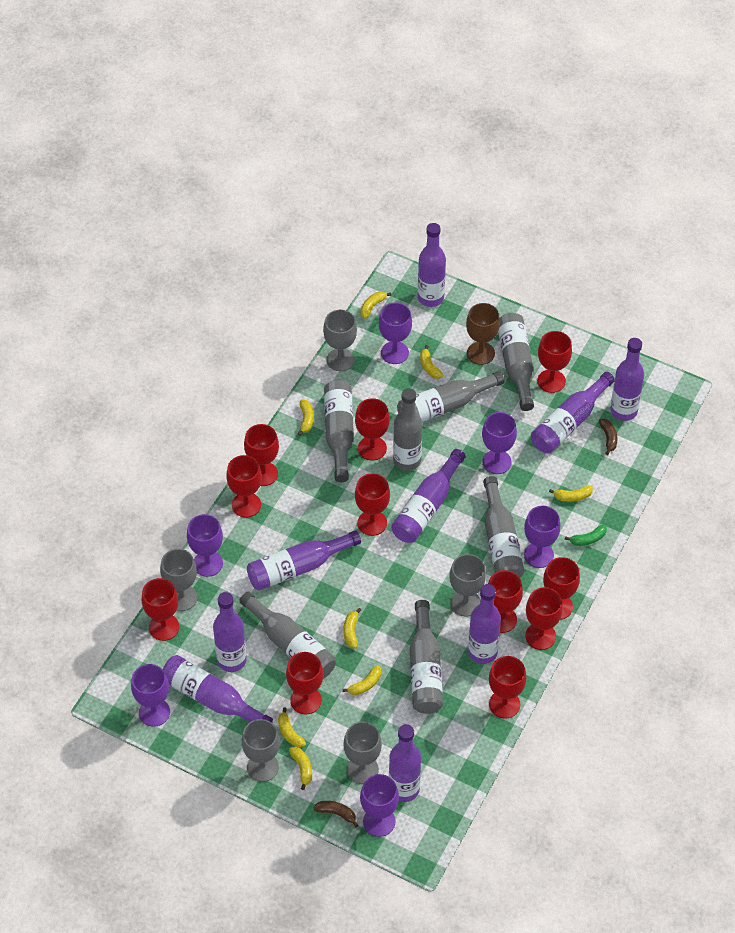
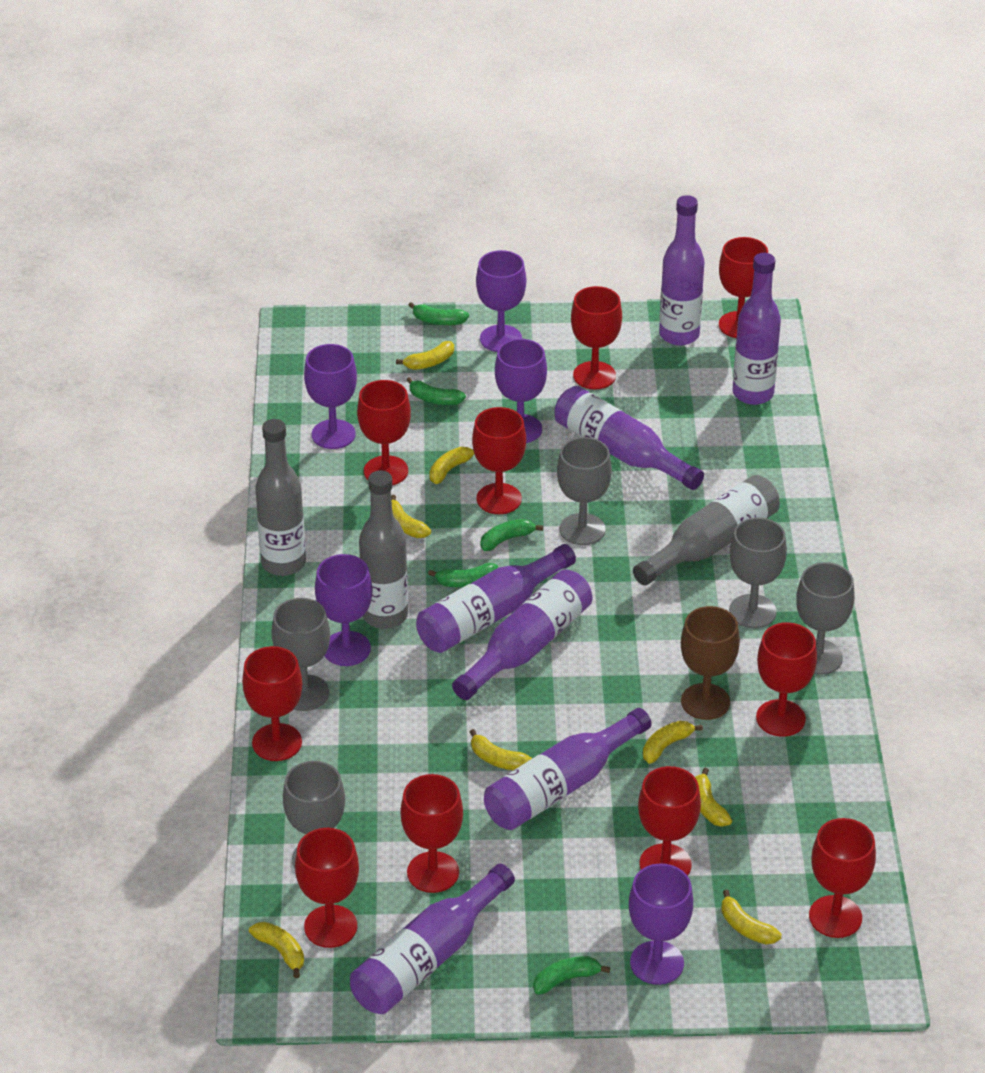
brown banana: [314,801,359,827] [599,419,617,455] = 2 -> none = 0
green banana: [565,524,607,546] = 1 -> [407,377,466,405] [409,302,469,325] [428,563,498,587] [480,519,543,551] [533,956,610,995] = 5
grey bottle: [239,591,336,679] [324,380,354,482] [393,388,422,471] [397,371,504,422] [410,600,443,714] [483,476,524,578] [498,313,534,411] = 7 -> [255,419,306,576] [359,470,408,629] [633,475,780,585] = 3
purple bottle: [163,655,273,723] [213,592,247,672] [247,530,361,590] [389,724,421,802] [391,449,465,543] [418,223,446,307] [468,584,501,664] [531,372,615,453] [610,338,644,421] = 9 -> [350,863,515,1014] [416,544,576,653] [452,570,592,700] [484,708,652,830] [555,386,704,490] [659,195,705,346] [733,253,781,405] = 7
purple goblet: [131,664,170,727] [187,514,223,577] [360,774,399,837] [379,302,412,364] [482,412,517,474] [524,506,560,568] = 6 -> [304,344,357,449] [315,554,373,666] [476,250,526,352] [495,339,547,443] [629,864,693,985] = 5
red goblet: [142,578,179,641] [226,455,262,517] [244,424,279,486] [286,652,324,714] [355,398,390,461] [355,473,390,536] [488,570,523,633] [489,656,526,718] [525,587,563,650] [537,331,572,393] [543,557,580,620] = 11 -> [242,646,302,761] [295,828,359,948] [357,380,411,485] [401,774,463,893] [472,407,526,514] [571,286,622,390] [638,766,701,876] [719,237,768,338] [756,622,817,737] [809,818,876,938] = 10

